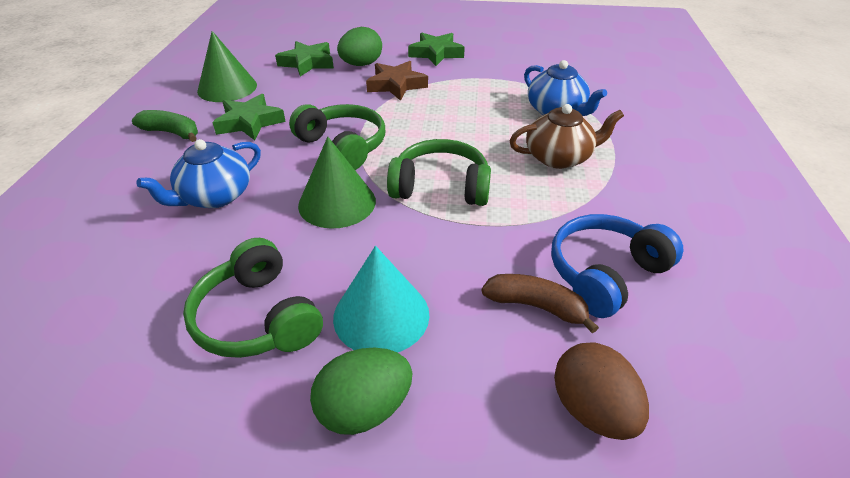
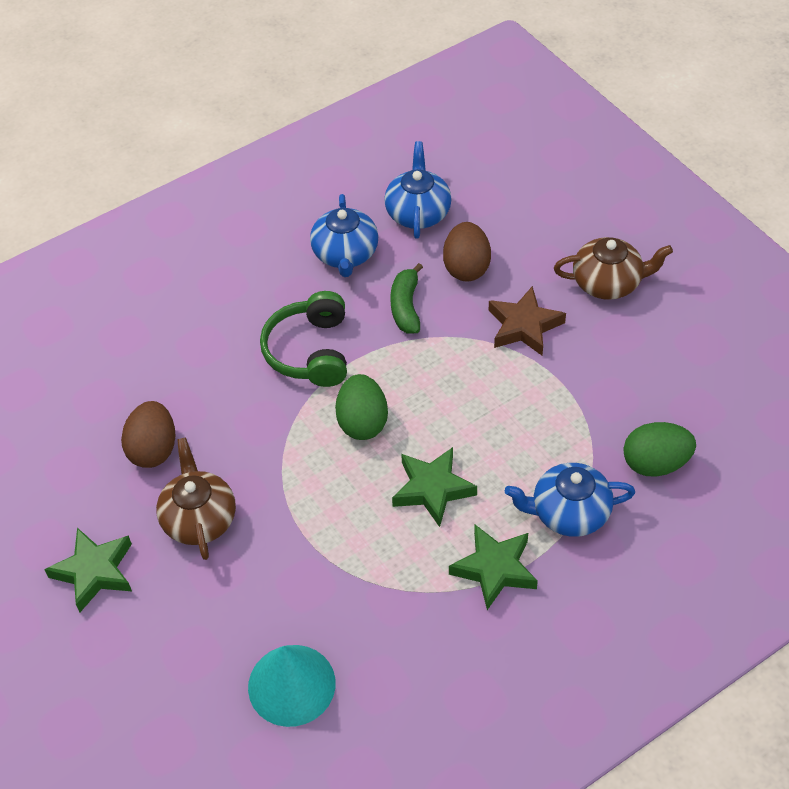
blue headphones: [551,214,683,318] = 1 -> none = 0
blue teapot: [136,139,261,208] [524,60,607,116] = 2 -> [310,194,378,277] [384,141,452,239] [505,463,635,537] = 3
brown banana: [481,274,599,333] = 1 -> none = 0
brown egg: [554,342,649,440] = 1 -> [121,401,175,468] [443,222,491,282] = 2
brown teapot: [510,104,624,169] = 1 -> [156,438,236,560] [554,237,673,300] = 2
green cone: [197,31,257,102] [298,137,376,229] = 2 -> none = 0
green headphones: [183,238,323,358] [289,104,385,170] [387,139,491,206] = 3 -> [260,291,347,387] = 1

